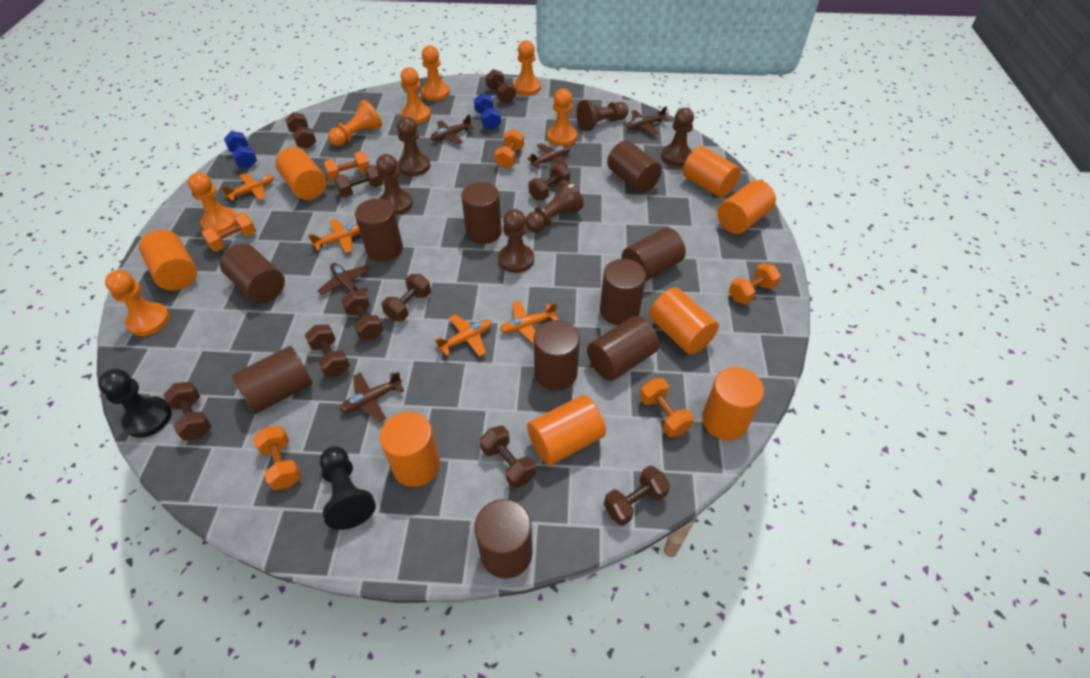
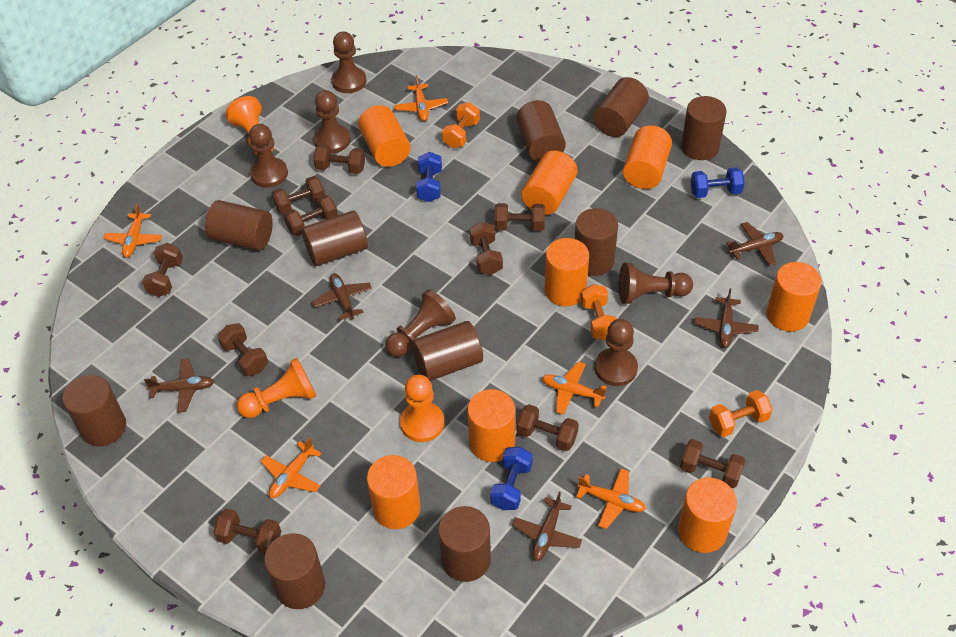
black pawn: [98,369,172,438] [320,446,376,530] = 2 -> none = 0
blue dumbbell: [224,131,257,168] [474,93,501,130] = 2 -> [416,152,442,202] [490,447,533,510] [691,167,745,198] = 3
orange dumbbell: [201,213,256,252] [253,426,301,490] [324,151,370,181] [494,129,524,169] [640,378,694,437] [729,263,781,305] = 6 -> [442,102,480,148] [581,284,617,341] [709,390,773,437] = 3
orange pawn: [105,270,170,336] [188,172,237,233] [328,100,382,146] [400,67,431,124] [421,45,450,101] [514,40,541,96] [547,89,577,146] = 7 -> [226,96,274,155] [237,358,316,418] [400,375,444,442] = 3
orange plane: [221,173,274,201] [308,219,360,253] [434,314,491,357] [500,301,558,344] = 4 -> [103,204,162,258] [261,437,322,498] [394,75,448,121] [542,361,607,415] [576,468,646,529] = 5

